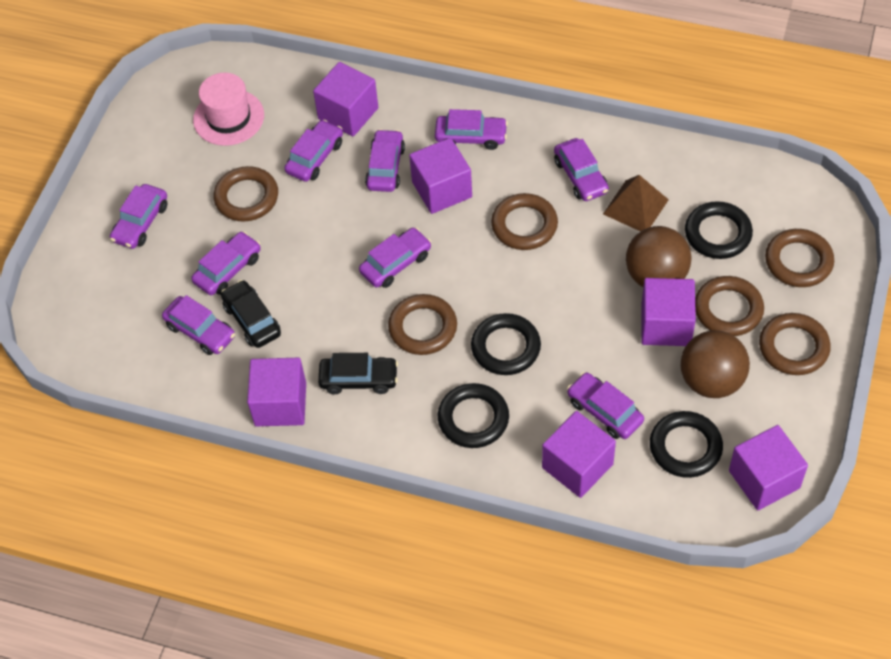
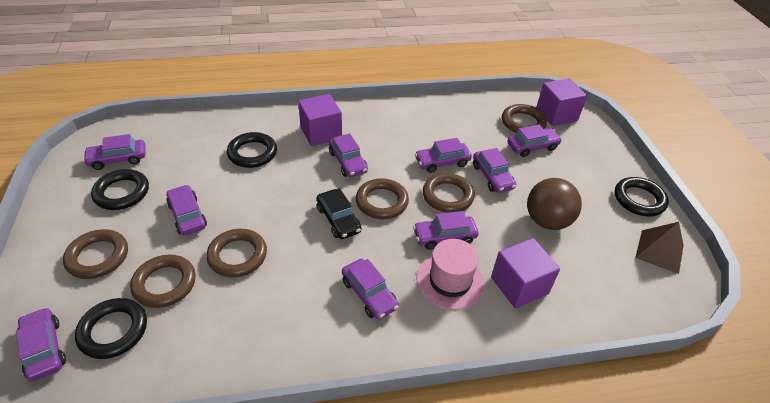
black car: [221,280,281,348] [318,353,398,394] = 2 -> [317,188,361,239] = 1
brown ball: [626,226,692,287] [681,330,750,398] = 2 -> [527,178,582,230] = 1
purple cube: [247,358,306,426] [313,62,378,137] [409,138,472,214] [542,411,616,498] [641,278,696,346] [729,425,808,510] = 6 -> [298,94,342,146] [491,238,560,309] [536,78,587,126] = 3

